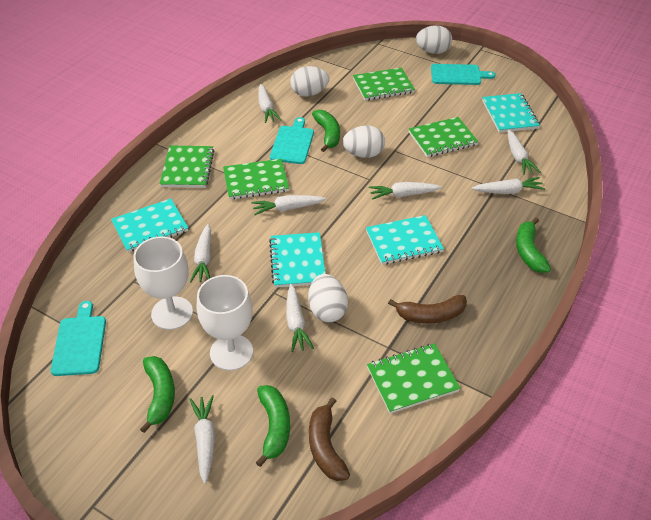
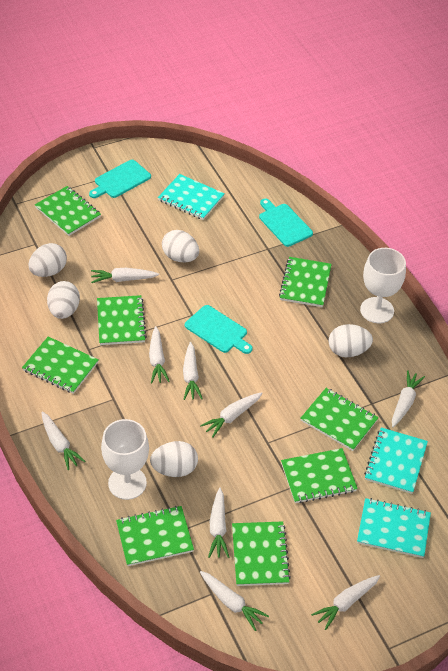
brown banana: [309,397,350,481] [388,295,467,324] = 2 -> none = 0
green banana: [140,356,175,433] [256,385,290,467] [312,110,340,152] [516,218,551,273] = 4 -> none = 0
green notebook: [160,146,214,188] [223,159,289,200] [353,68,415,101] [367,343,460,413] [409,117,478,157] = 5 -> [22,337,99,394] [35,186,101,236] [97,295,147,345] [116,506,194,566] [232,521,291,586] [279,257,332,307] [281,448,358,504] [300,388,379,451] = 8
turquoise notebook: [111,198,188,253] [269,232,325,288] [366,215,444,265] [482,93,540,133] = 4 -> [158,174,225,220] [357,498,431,558] [364,427,428,494] = 3
white carrot: [189,395,215,484] [190,224,211,283] [252,195,326,215] [258,84,281,123] [286,284,314,352] [369,182,442,200] [472,177,545,194] [508,130,540,175] = 8 -> [41,412,85,470] [91,268,159,283] [149,326,170,383] [183,342,203,400] [200,392,263,438] [200,571,269,631] [208,488,229,558] [311,575,380,630] [392,370,425,427] = 9
white egg: [290,66,329,97] [308,274,348,322] [343,126,385,158] [416,25,452,54] = 4 -> [28,243,67,277] [47,281,80,319] [150,441,198,477] [162,230,199,262] [329,324,373,357] = 5

